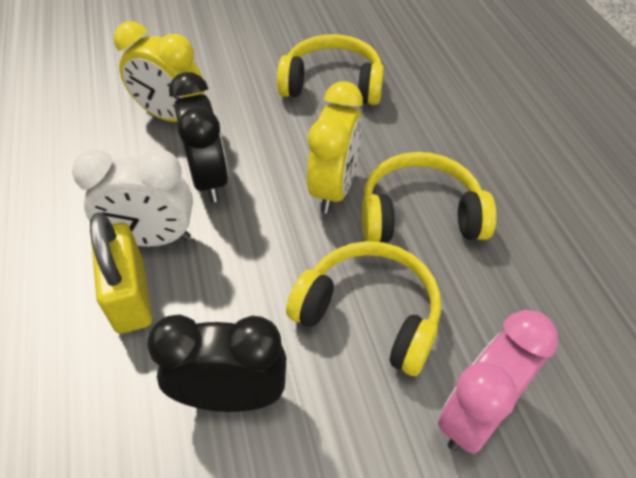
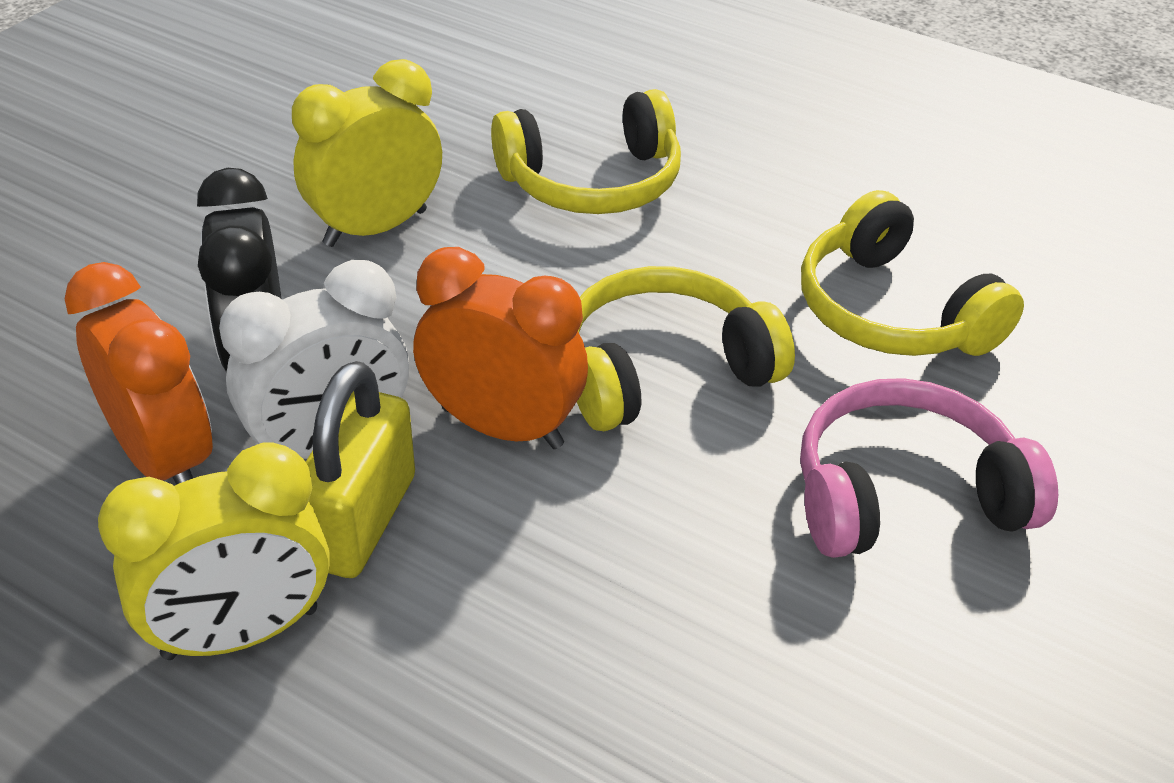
black clock: [147,315,287,412] [169,72,229,203] = 2 -> [197,168,281,373] = 1
orange clock: none = 0 -> [65,262,213,485] [413,247,588,449] = 2
pink clock: [438,310,558,454] = 1 -> none = 0
pink headphones: none = 0 -> [800,378,1058,558] = 1

